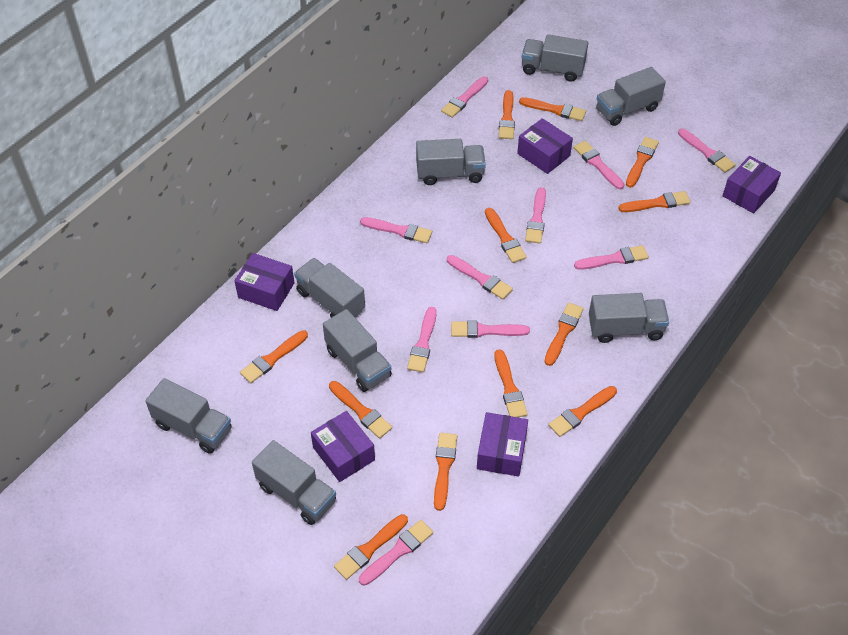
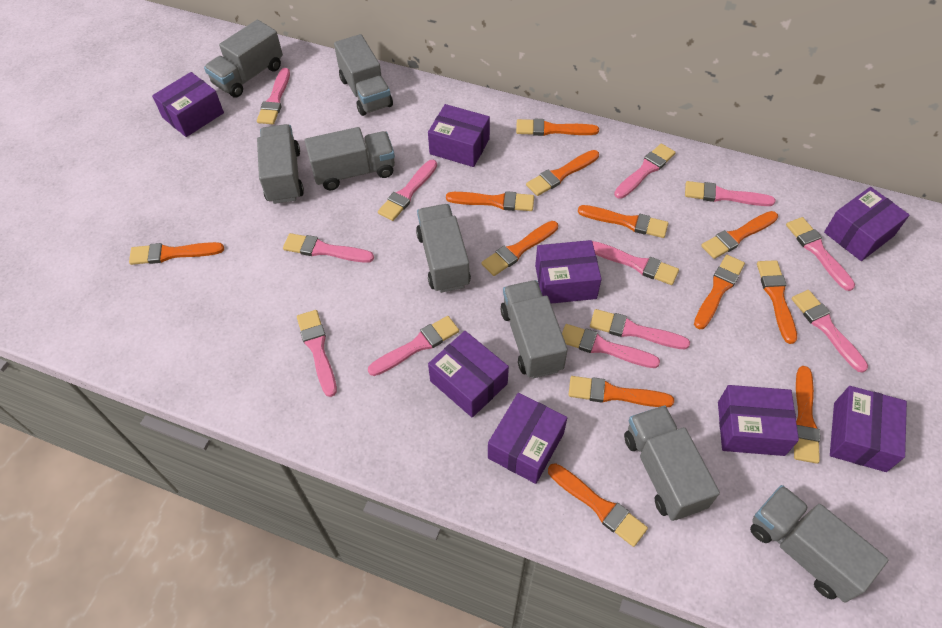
pink brush: [359,520,433,585] [360,217,432,243] [407,307,437,372] [441,76,488,118] [447,255,513,300] [451,320,530,338] [525,187,546,244] [574,141,624,189] [574,245,649,270] [678,129,736,173] = 10 -> [257,68,290,124] [283,233,374,263] [297,310,337,397] [368,316,459,376] [378,160,437,221] [562,324,660,368] [590,309,690,349] [592,241,679,285] [614,143,676,199] [685,181,775,206] [786,217,855,291] [792,290,868,373] = 12
purple box: [235,253,295,311] [311,411,375,482] [477,412,528,477] [517,118,573,174] [722,156,781,214] = 5 -> [152,72,224,137] [428,104,490,167] [428,331,509,418] [488,393,567,484] [535,240,602,304] [718,385,799,456] [824,187,909,261] [830,386,907,472] = 8

